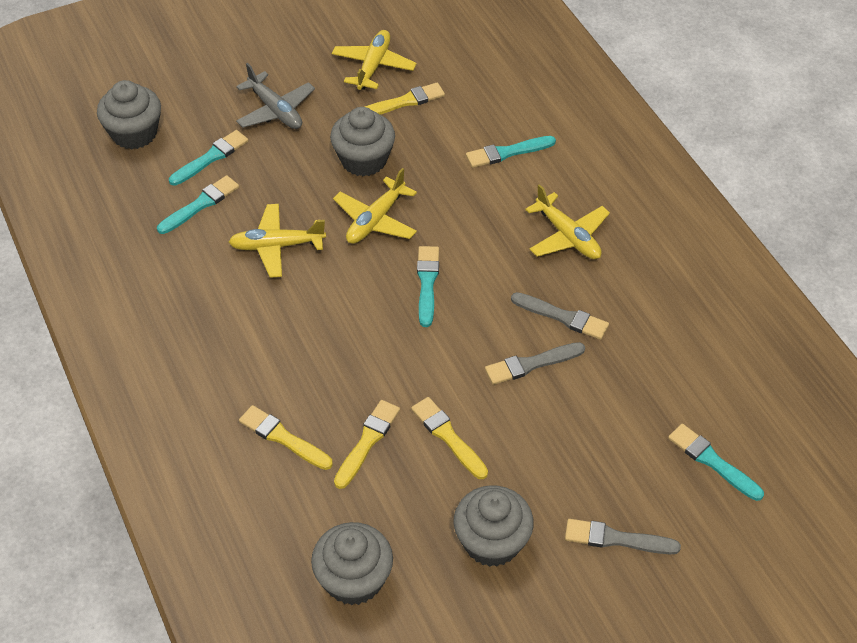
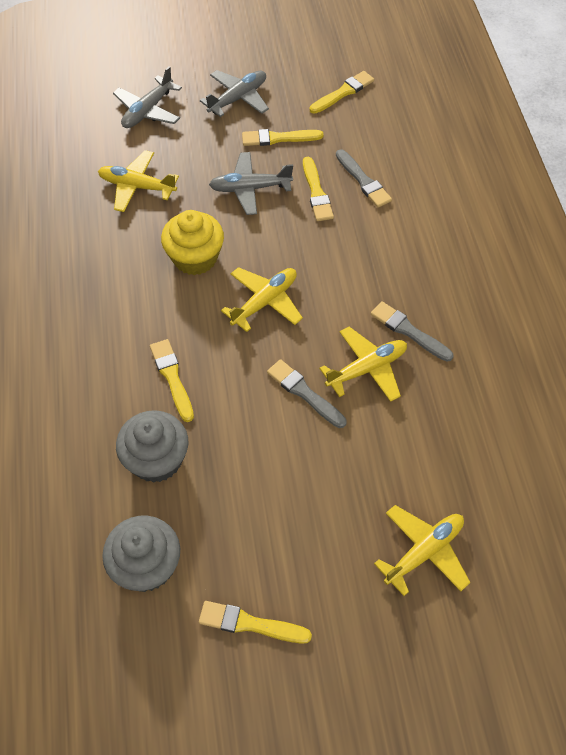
grey cupcake: [97,80,161,150] [311,522,393,605] [330,107,395,176] [454,485,534,567] = 4 -> [102,516,180,592] [116,410,188,483] = 2
grey plane: [236,63,315,129] = 1 -> [113,66,182,128] [200,70,269,117] [209,152,293,215] = 3
turquoise brush: [157,175,239,234] [169,130,249,186] [417,246,439,327] [466,136,556,168] [668,424,764,501] = 5 -> none = 0
yellow brush: [239,405,333,470] [334,400,400,489] [365,83,445,115] [411,397,488,479] = 4 -> [150,339,194,422] [199,601,312,644] [242,129,323,146] [303,157,334,221] [310,71,374,114] = 5
yellow cupcake: none = 0 -> [161,210,224,275] = 1

